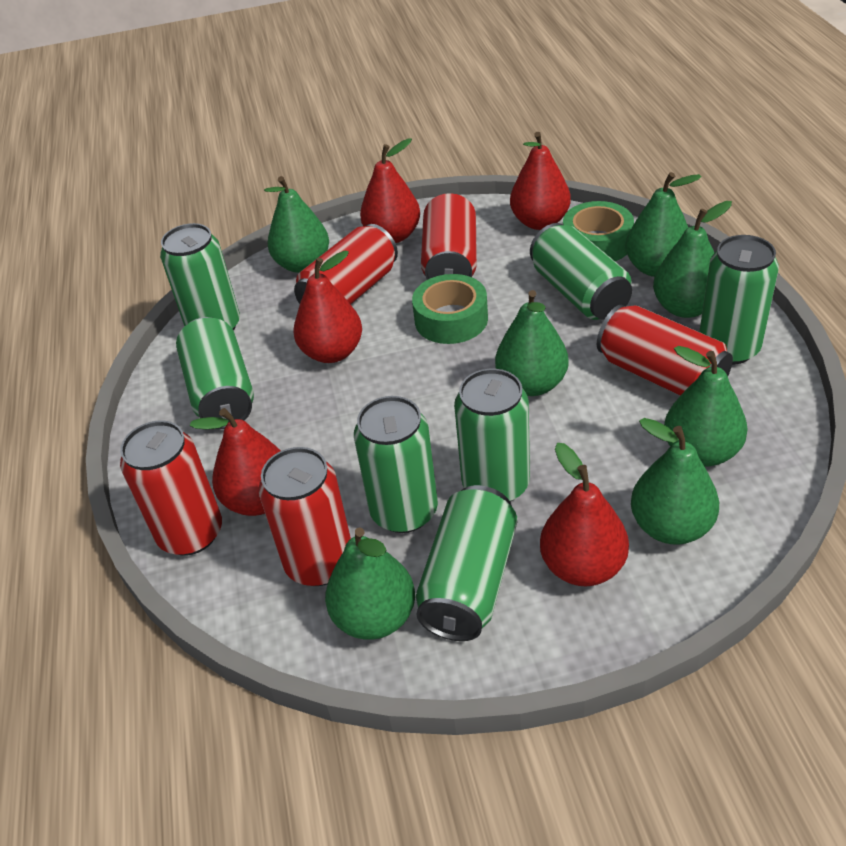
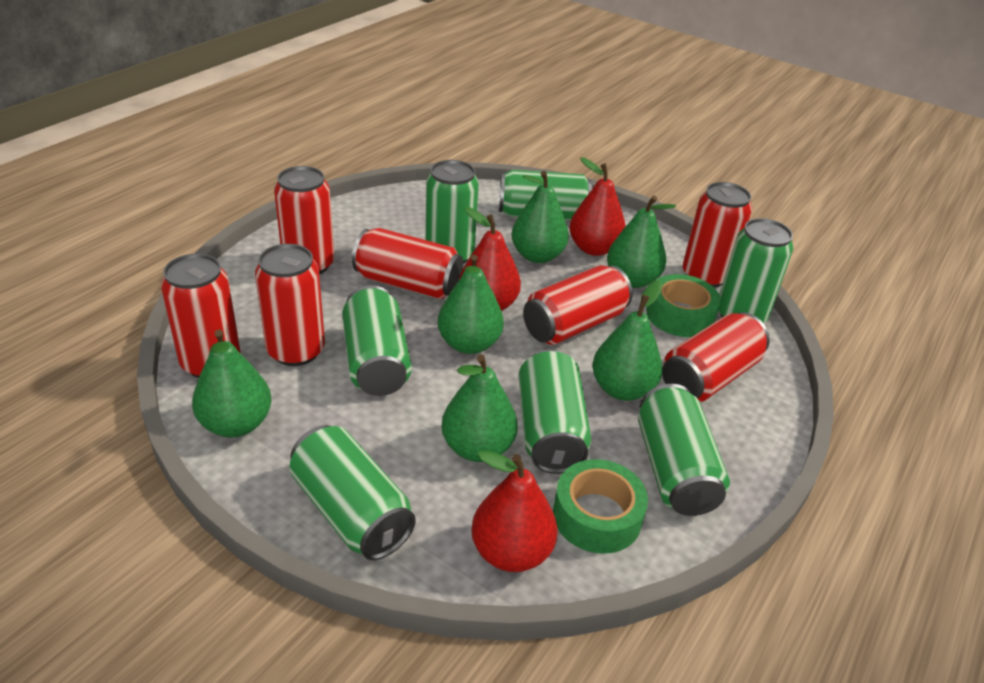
green pear: [264,176,329,273] [325,527,415,640] [495,290,569,396] [625,172,702,277] [631,418,719,545] [653,201,732,318] [664,346,748,467] = 7 -> [192,329,272,437] [438,255,504,354] [441,354,518,462] [511,171,569,263] [592,280,663,401] [607,196,676,288] = 6
red can: [120,420,222,555] [259,447,351,586] [294,224,398,305] [421,193,477,280] [597,305,733,396] = 5 -> [161,254,241,378] [255,244,325,366] [274,166,334,274] [352,228,463,299] [523,265,633,345] [662,312,770,402] [683,182,752,288] = 7
red pear: [190,408,281,516] [294,251,362,363] [360,138,420,243] [510,132,571,230] [540,443,629,586] = 5 -> [459,207,521,311] [471,450,558,572] [569,157,626,256] = 3

